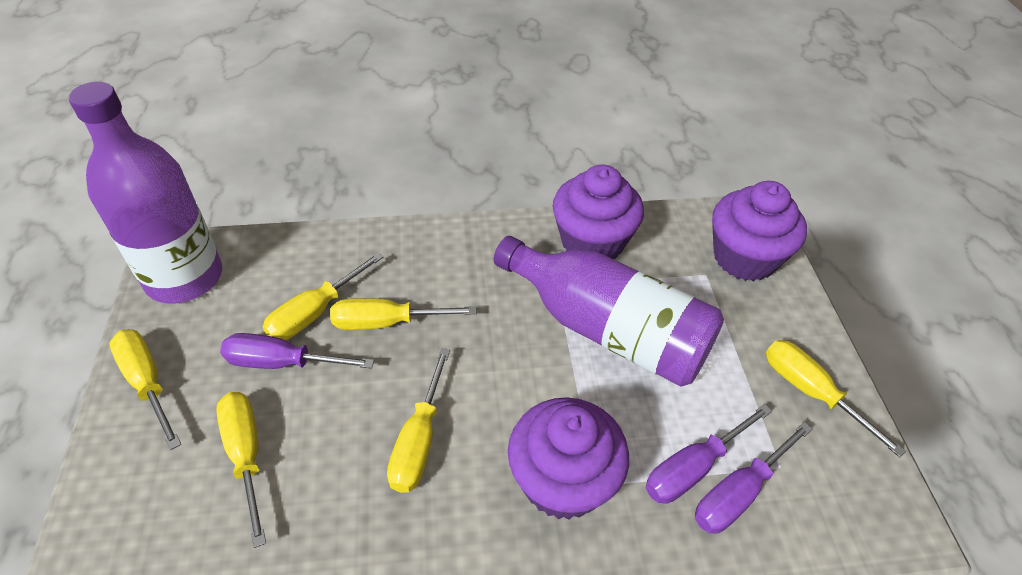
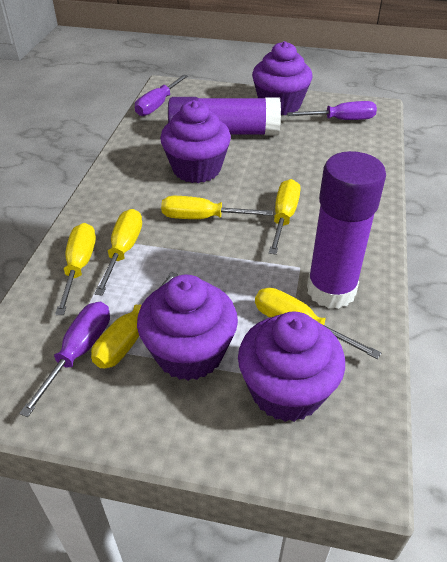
purple bottle: [69,82,222,304] [494,236,724,387] = 2 -> none = 0
purple cupcake: [508,397,629,520] [553,165,644,259] [712,181,807,281] = 3 -> [137,275,238,381] [160,100,231,183] [238,311,345,422] [252,41,313,115] = 4
purple glue stick: none = 0 -> [168,97,281,135] [307,151,386,309] = 2

